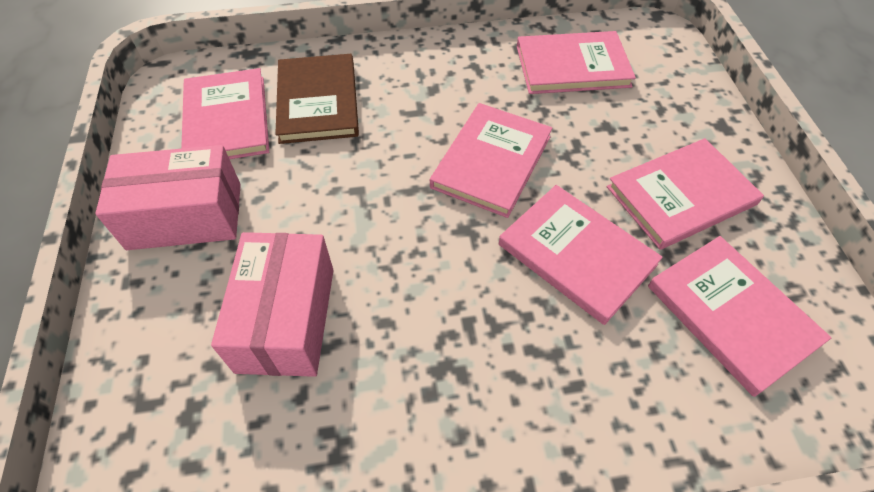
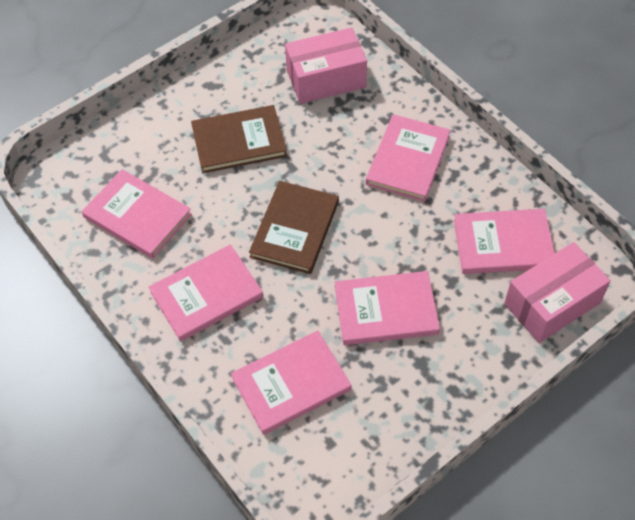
brown book: [275,54,359,144] = 1 -> [191,105,287,173] [249,181,339,274] = 2

